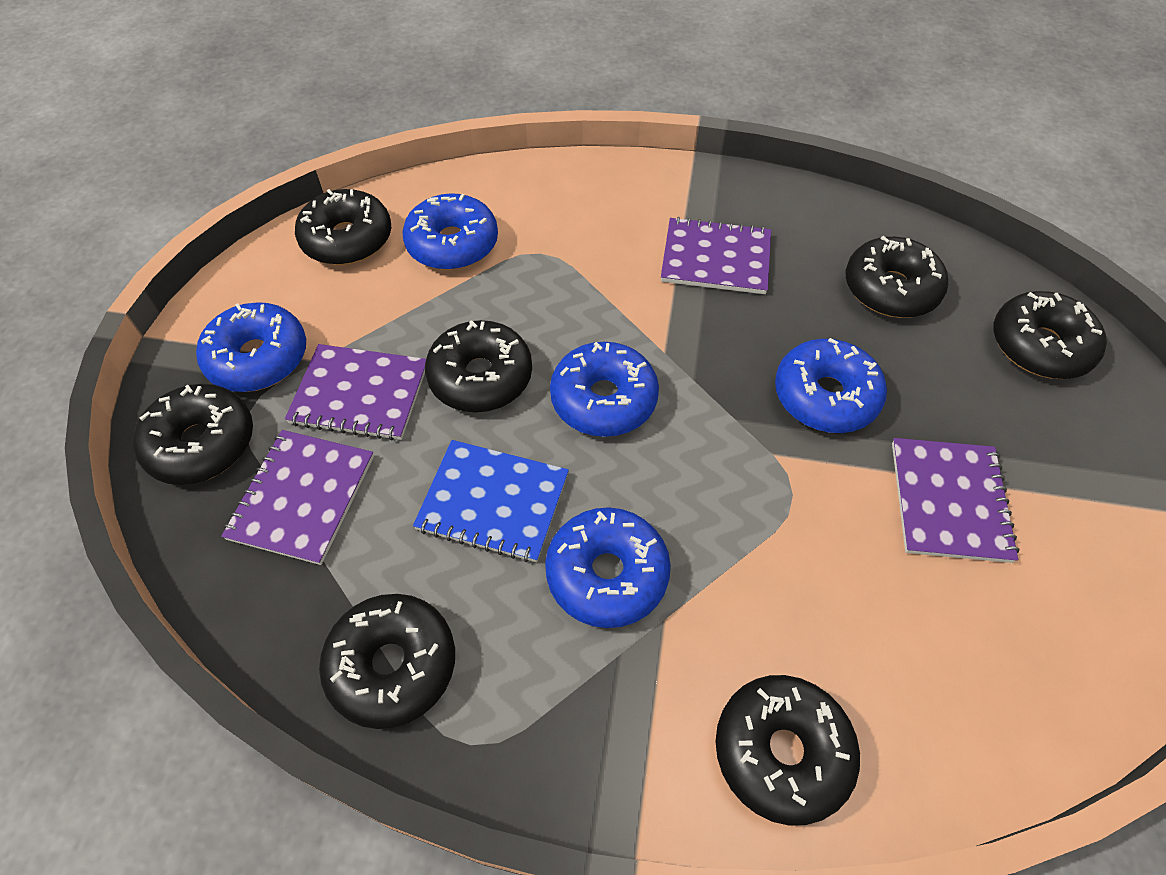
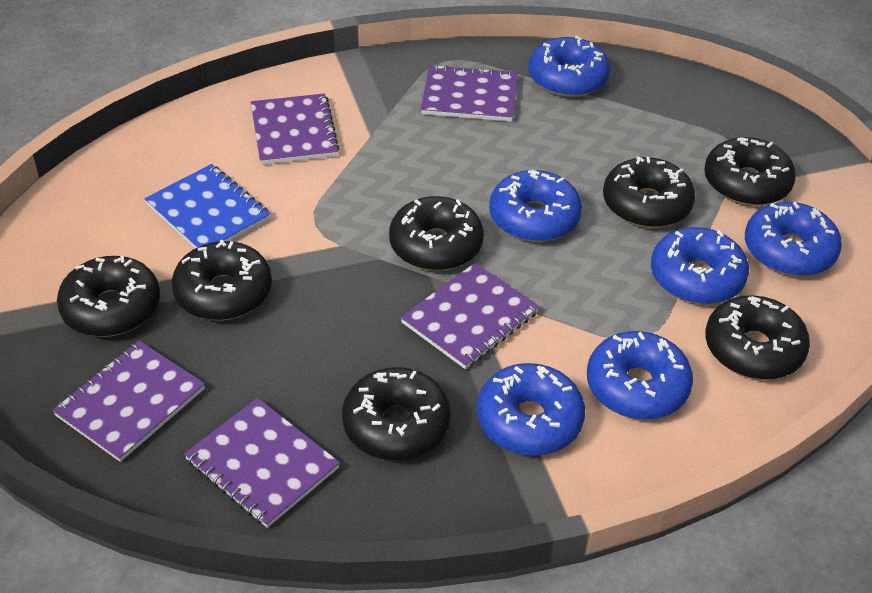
blue donut: [196,302,306,392] [402,193,498,270] [545,507,671,628] [550,342,659,437] [775,338,887,433] = 5 -> [477,363,585,456] [489,170,582,242] [529,36,610,97] [587,331,693,420] [651,227,749,304] [745,202,842,276] = 6
purple notebook: [221,430,374,565] [285,344,426,441] [661,217,771,294] [892,438,1019,563] = 4 -> [52,340,205,462] [184,398,340,528] [251,93,340,165] [401,263,539,369] [421,64,518,122] = 5

